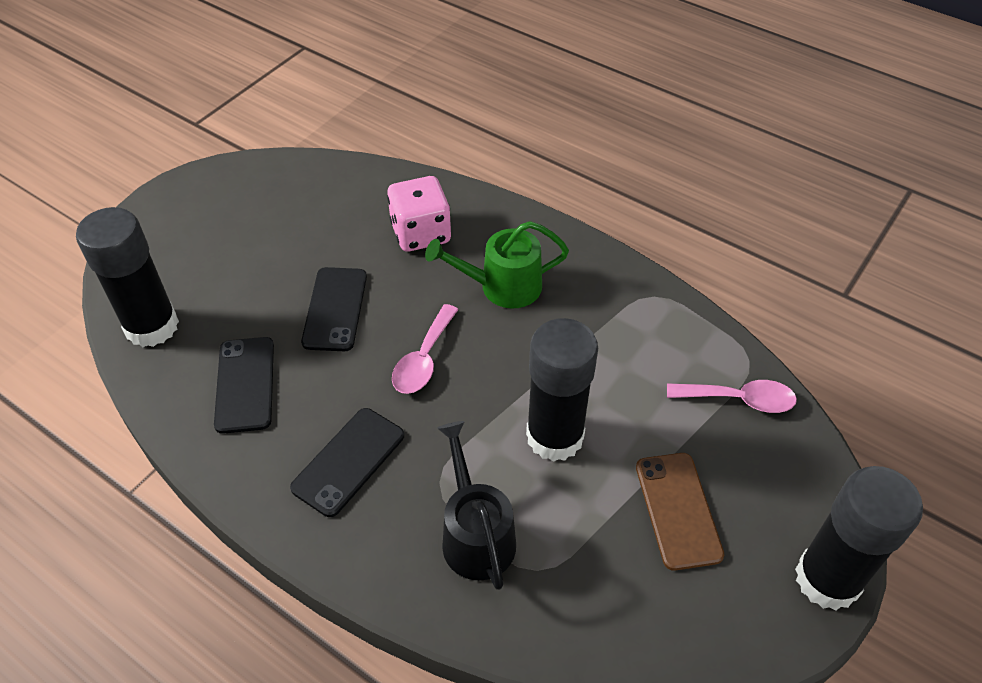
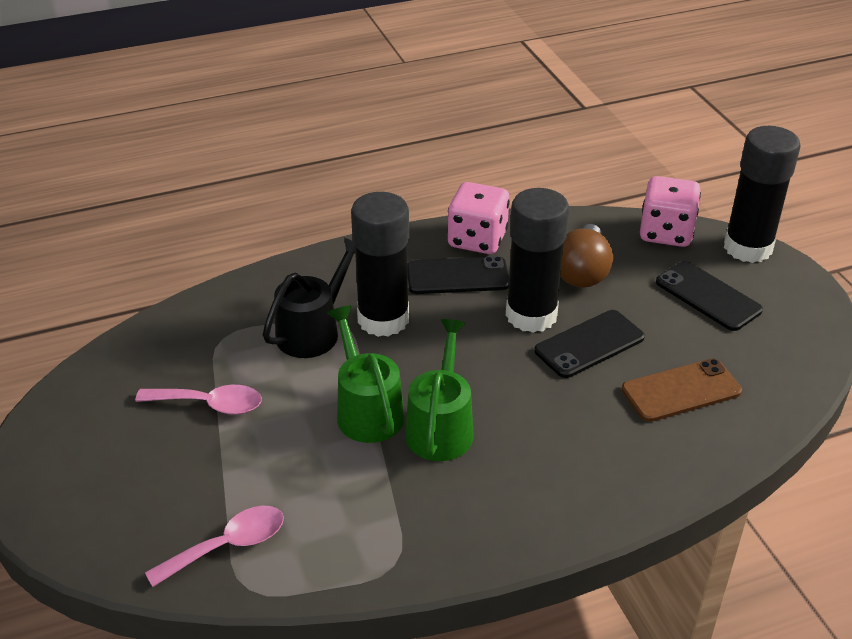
brown light bulb: none = 0 -> [560,224,613,288] = 1
green watering can: [425,221,569,309] = 1 -> [327,305,405,443] [405,319,473,461] = 2
pink dice: [387,176,451,252] = 1 -> [448,182,510,254] [640,176,701,247] = 2

